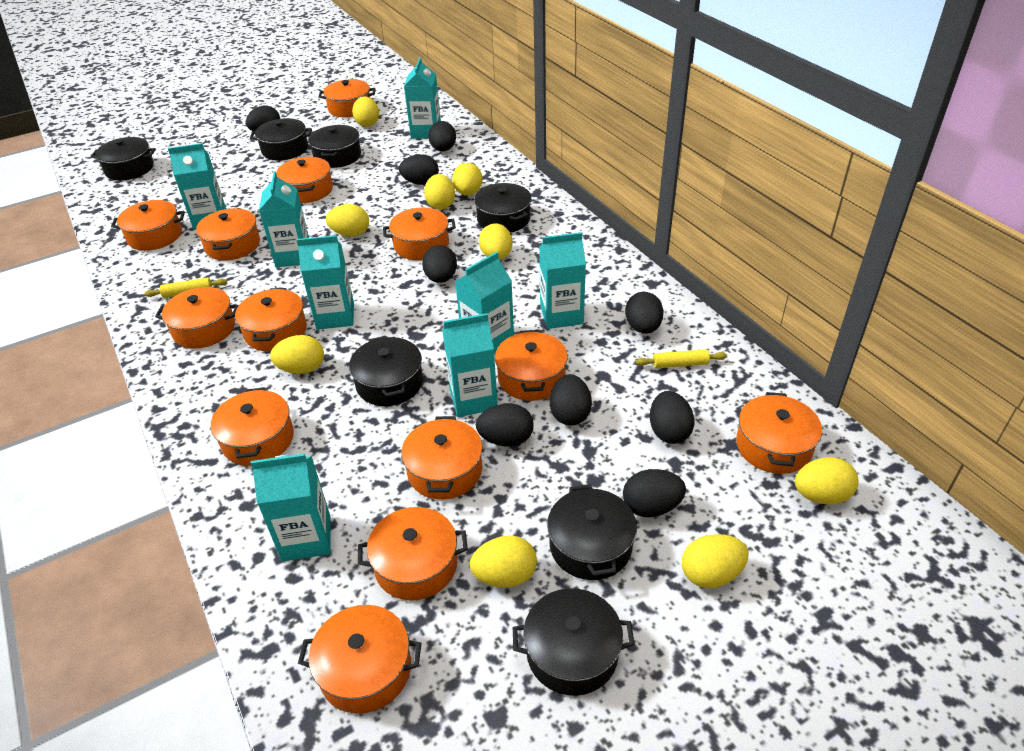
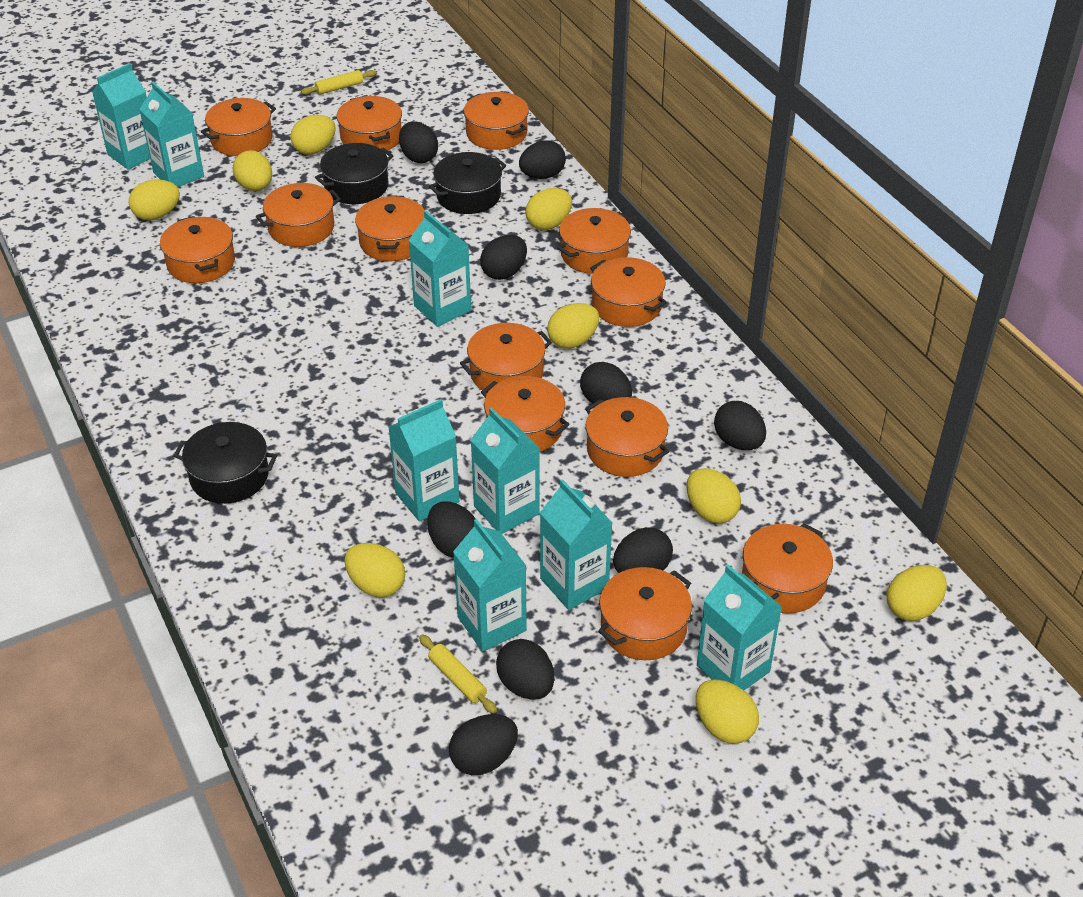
black pot: [91,137,156,180] [250,118,312,160] [308,125,361,168] [349,336,423,406] [474,183,532,233] [513,588,635,696] [547,484,637,580] = 7 -> [173,422,277,504] [315,143,393,204] [429,152,507,214] = 3

